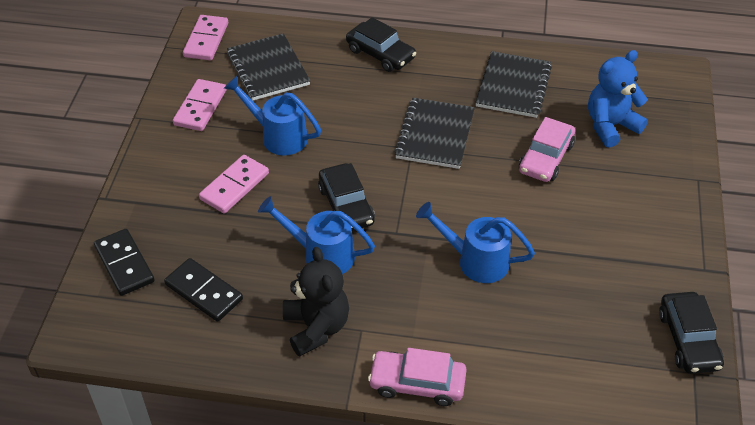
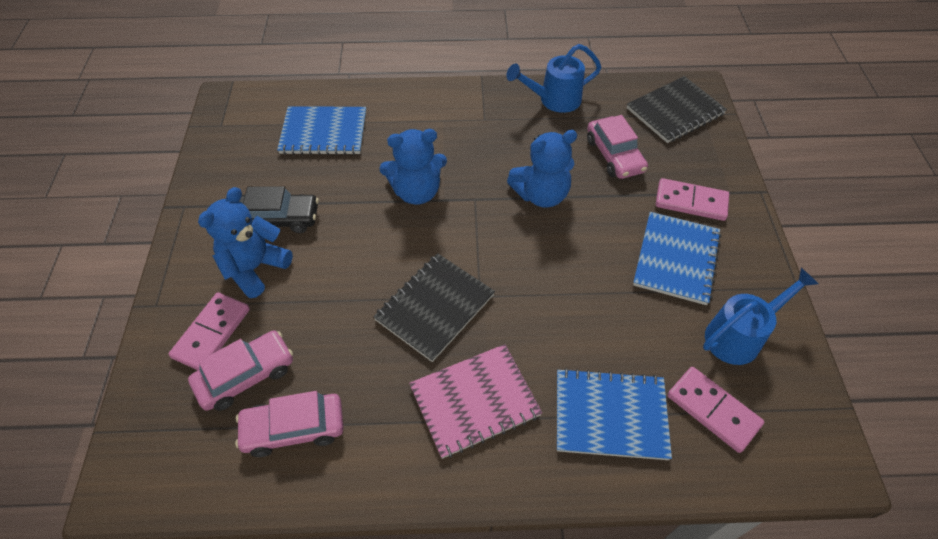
black car: [318,163,375,231] [346,17,416,72] [659,292,724,374] = 3 -> [239,186,319,233] = 1
black domino: [94,229,155,296] [164,258,243,322] = 2 -> none = 0
black notebook: [227,33,310,101] [394,98,475,169] [475,51,552,118] = 3 -> [373,253,495,362] [627,76,727,143] = 2
black teddy bear: [283,247,349,357] = 1 -> none = 0
blue notebook: none = 0 -> [277,106,366,155] [557,368,672,460] [633,212,721,305] = 3
blue teddy bear: [588,50,648,148] = 1 -> [198,187,293,298] [379,129,447,205] [507,130,577,208] = 3
blue watering can: [224,76,321,155] [258,196,375,274] [416,202,535,283] = 3 -> [506,44,601,113] [703,268,818,365] = 2
pink car: [368,348,467,406] [519,117,575,182] = 2 -> [188,330,293,411] [235,391,344,457] [587,115,648,179] = 3
pink notebook: none = 0 -> [409,344,542,459] = 1

